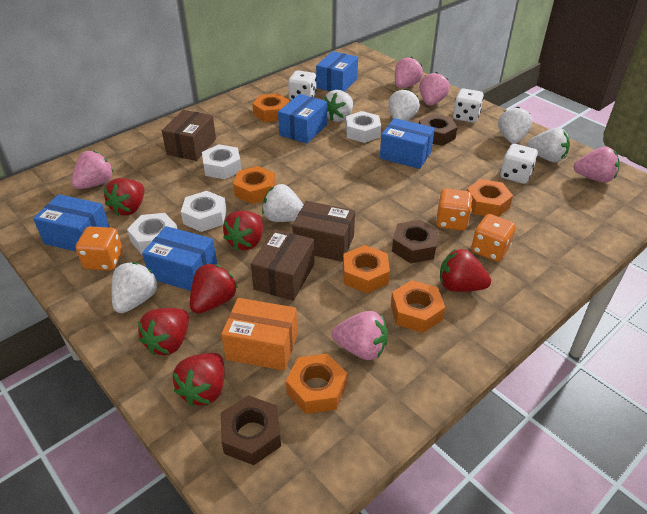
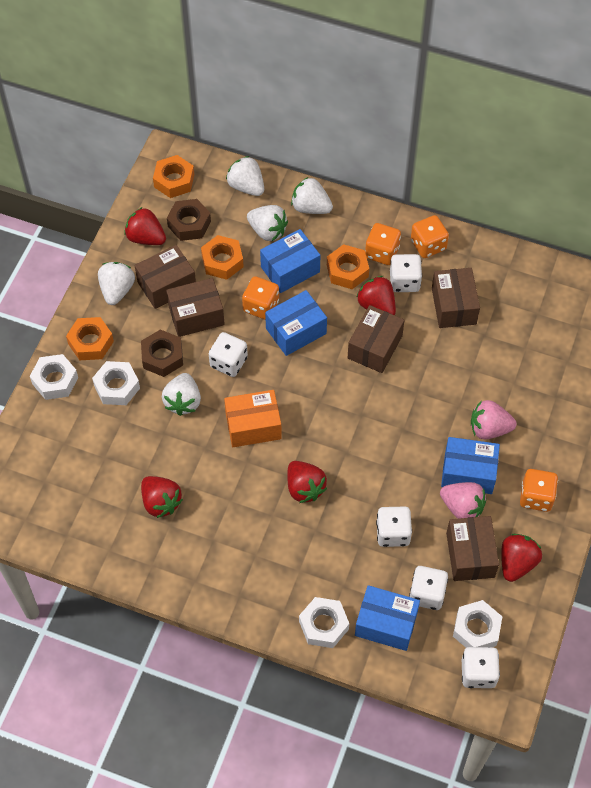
blue box: [33,194,110,252] [142,226,217,291] [278,94,327,144] [316,51,358,92] [380,118,435,169] = 5 -> [260,229,320,293] [265,290,327,356] [355,585,420,651] [441,437,500,494] = 4
brown box: [162,110,216,161] [251,229,314,301] [292,201,355,262] = 3 -> [134,245,196,309] [166,278,225,337] [348,305,404,373] [432,268,480,328] [446,516,499,581] = 5
brown nut: [221,395,281,465] [392,220,439,263] [419,114,458,146] = 3 -> [141,330,183,377] [167,199,211,241] = 2
orange dice: [76,227,123,271] [436,188,472,231] [471,214,516,262] = 3 -> [242,276,279,320] [365,223,401,265] [411,215,449,258] [520,469,558,512] = 4
orange nut: [233,166,276,204] [252,93,289,122] [286,354,347,414] [343,245,390,293] [391,280,445,333] [467,179,513,217] = 6 -> [66,317,114,360] [153,155,194,198] [201,235,244,280] [327,244,369,289] = 4
pink strawberry: [71,150,114,189] [332,311,388,360] [395,57,423,88] [419,72,450,106] [573,146,620,183] = 5 -> [440,482,487,519] [471,400,517,439] = 2
red strawberry: [104,178,144,216] [138,308,189,355] [173,353,225,406] [190,264,238,314] [223,210,263,250] [440,249,491,292] = 6 -> [124,207,166,245] [141,476,183,518] [287,461,327,503] [357,276,396,315] [501,534,542,582] = 5
white dice: [288,70,317,100] [453,88,484,123] [500,144,538,184] = 3 -> [209,332,248,377] [376,507,412,547] [390,254,422,292] [409,566,448,610] [462,647,500,688] = 5
white strawberry: [111,262,158,313] [262,184,303,222] [324,90,353,122] [389,89,420,121] [498,107,532,144] [527,128,570,162] = 6 -> [98,262,135,305] [162,373,201,416] [226,156,264,196] [247,205,288,241] [291,177,333,214] = 5

